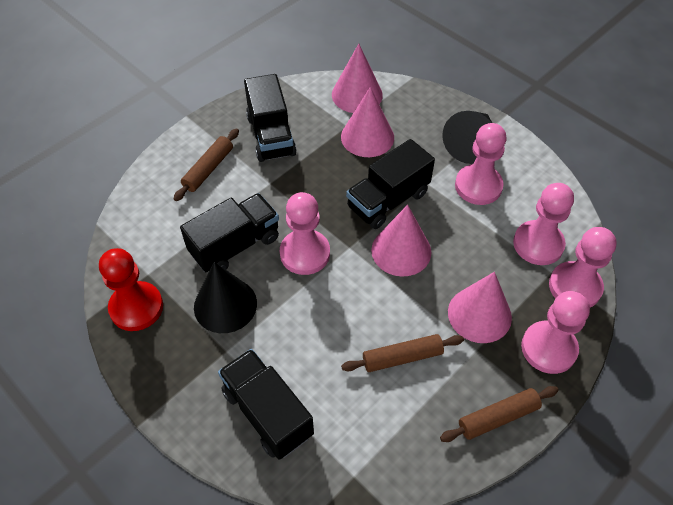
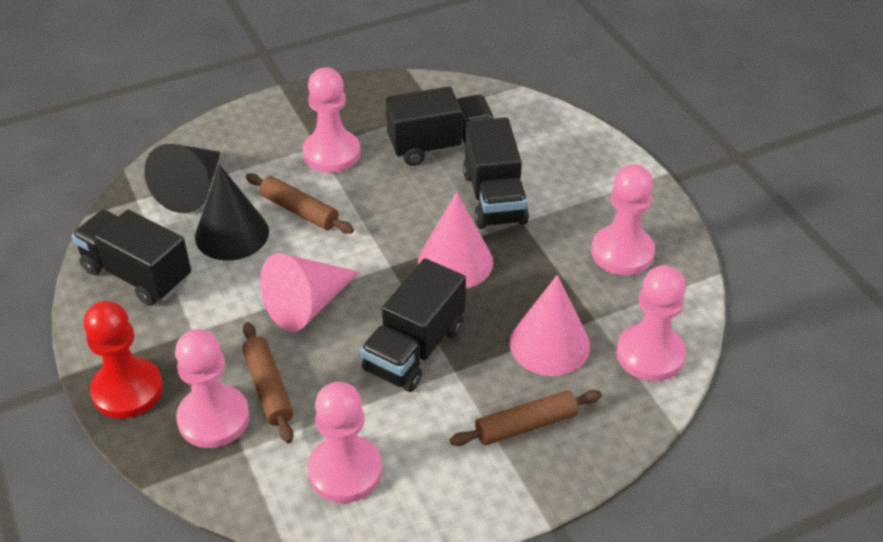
pink cone: [332,44,383,113] [341,87,394,157] [371,205,431,276] [448,272,512,343] = 4 -> [260,253,359,332] [418,192,493,288] [510,275,590,376] = 3

